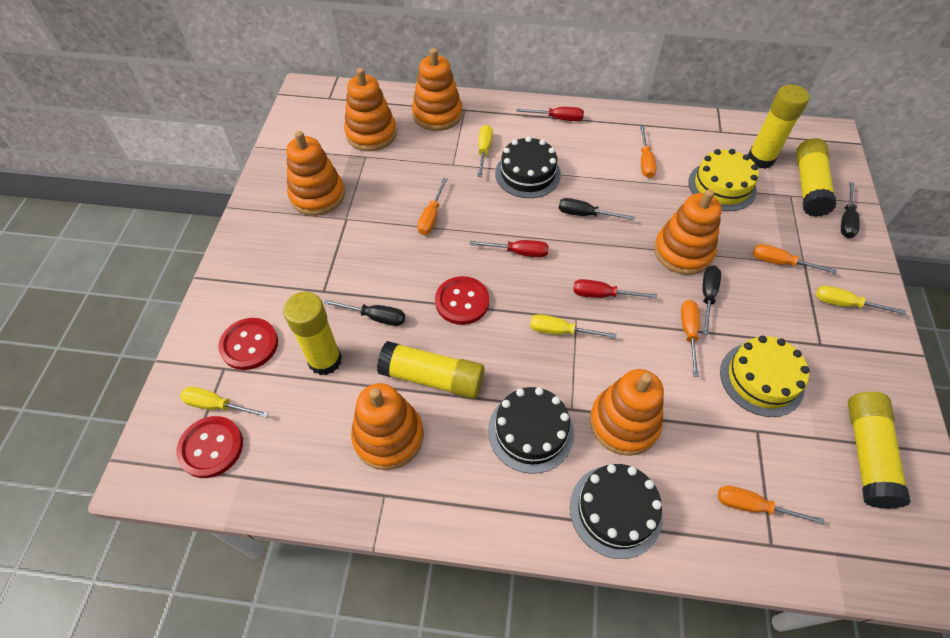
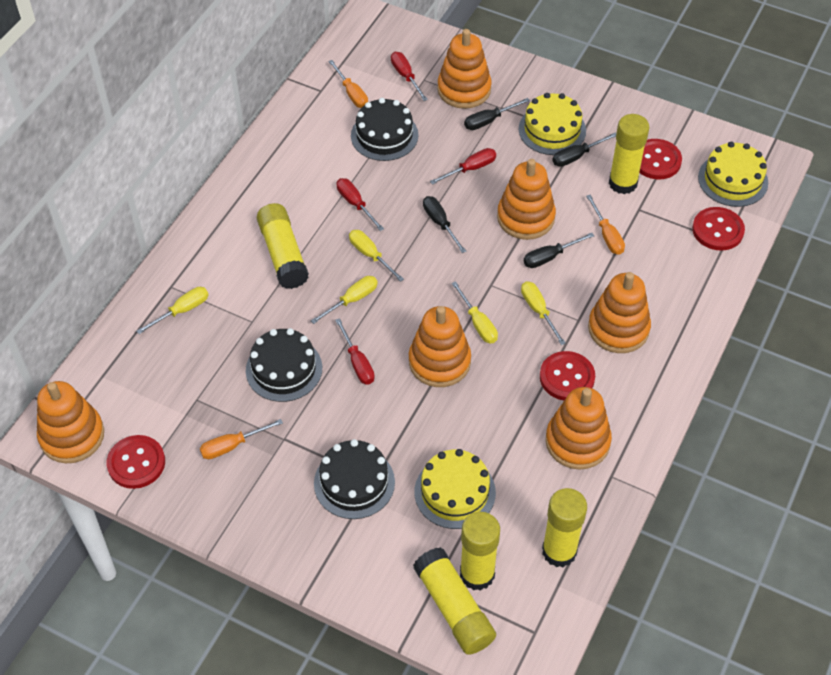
orange screwdriver: [417,178,447,235] [640,126,657,178] [681,300,700,377] [718,486,824,525] [753,244,837,274] = 5 -> [200,419,283,459] [328,60,368,108] [586,195,625,255] = 3
red button: [176,416,243,478] [218,318,278,370] [435,276,489,325] = 3 -> [107,435,165,489] [540,351,595,400] [639,139,682,179] [692,207,745,251] = 4
red screwdriver: [470,240,549,257] [516,107,584,121] [573,279,657,299] = 3 -> [335,318,375,385] [336,178,384,231] [391,52,428,101] [430,148,496,185] = 4
yellow cake: [688,149,759,211] [720,336,809,417] = 2 -> [414,449,496,529] [518,93,586,155] [698,142,768,207] = 3
yellow screwdriver: [180,387,269,418] [477,125,493,177] [530,314,616,339] [816,285,906,315] = 4 -> [137,287,208,334] [311,276,378,324] [349,230,404,282] [451,281,498,343] [521,281,566,345] = 5

